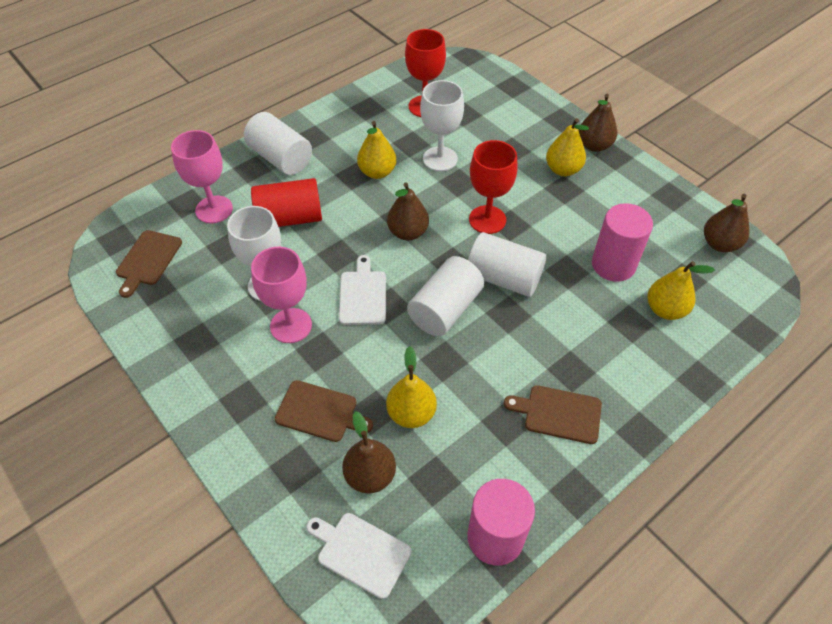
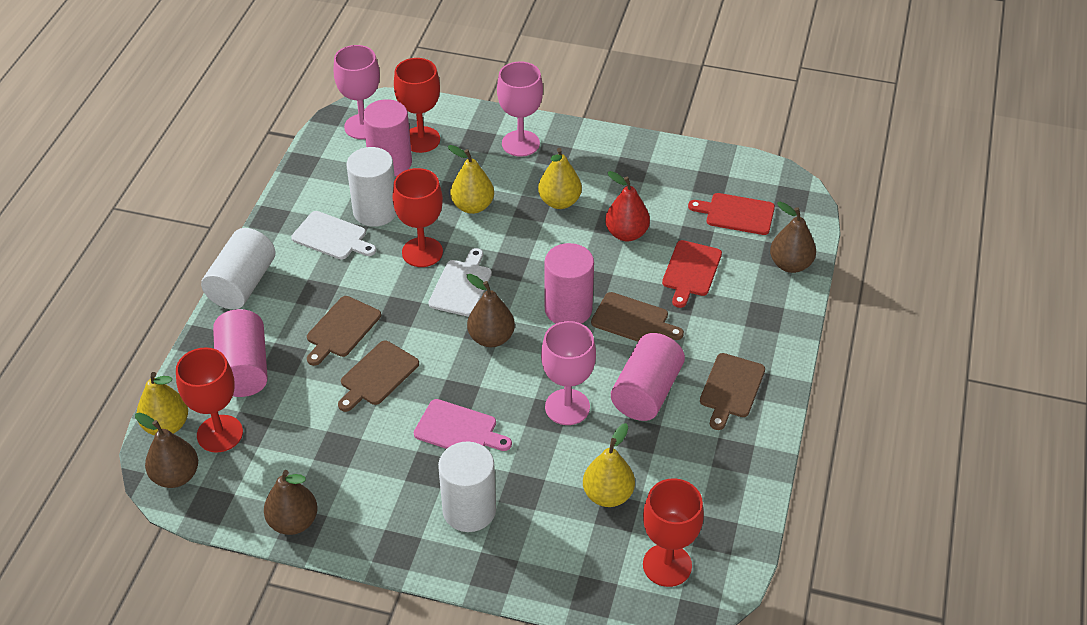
brown cutting board: [116,230,182,298] [275,380,373,442] [504,385,602,444] = 3 -> [307,296,381,366] [338,340,419,412] [591,292,684,342] [700,353,765,430] = 4
pink cutting board: none = 0 -> [414,399,512,451] = 1
pink cylinder: [467,479,535,566] [592,203,653,282] = 2 -> [213,309,268,397] [363,99,412,176] [545,243,594,324] [611,333,685,421] = 4
pink goblet: [171,130,233,224] [251,247,312,343] = 2 -> [334,45,380,139] [497,61,543,157] [541,321,596,425] = 3
red cutting board: none = 0 -> [662,240,722,308] [688,193,775,235] = 2
red cylinder: [251,178,322,227] = 1 -> none = 0
red goblet: [405,29,446,117] [469,140,518,234] = 2 -> [176,347,243,453] [392,168,443,267] [394,58,440,153] [643,478,704,587] = 4
red pear: none = 0 -> [605,171,650,241] = 1
white goblet: [227,206,281,301] [420,80,464,171] = 2 -> none = 0

